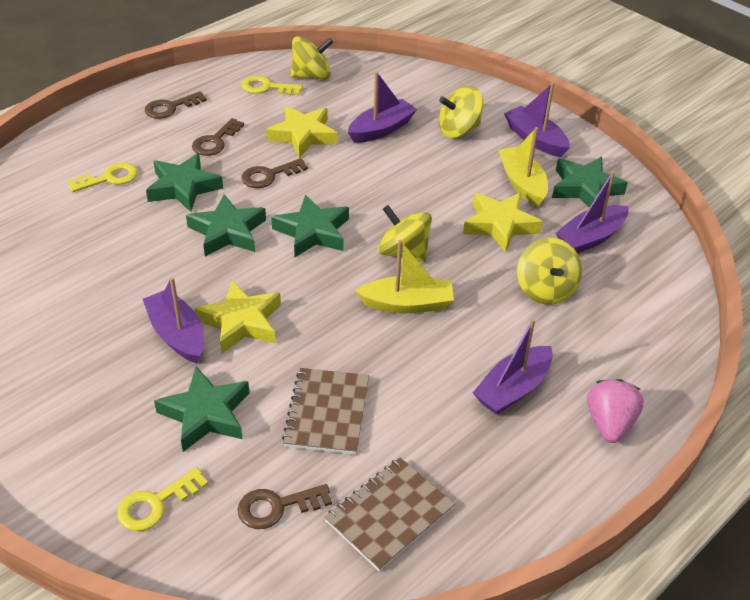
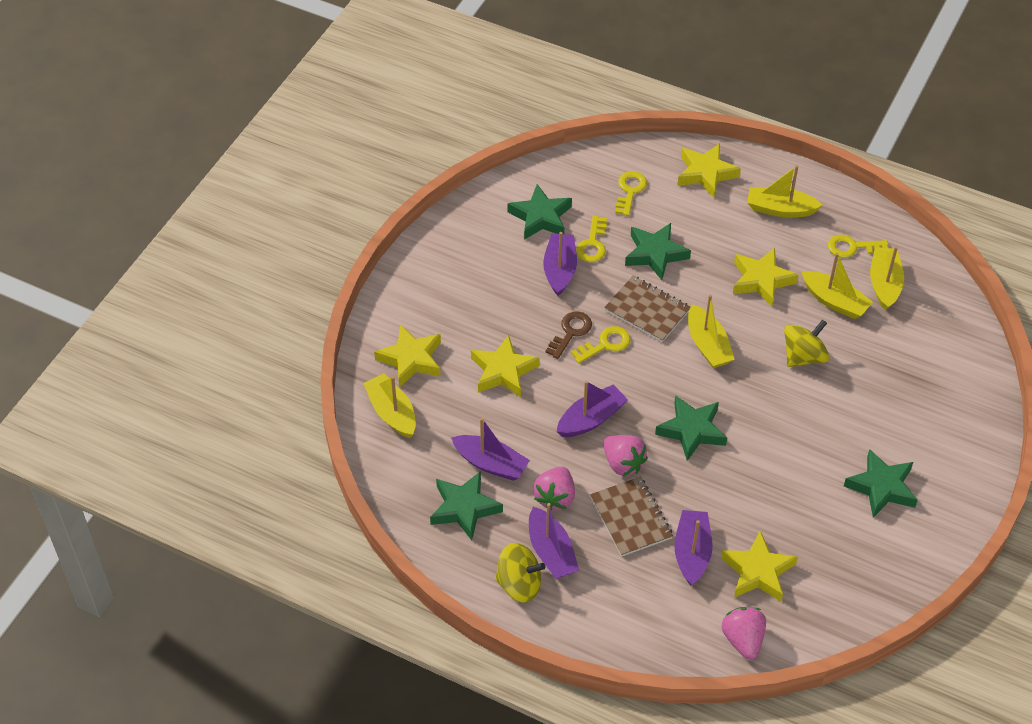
brown key: [145,91,207,119] [192,118,244,156] [238,484,332,529] [241,158,308,188] = 4 -> [545,311,592,359] = 1
pink strawberry: [587,379,644,443] = 1 -> [533,466,575,510] [603,435,648,476] [722,607,766,660] = 3
yellow boat: [355,240,454,313] [498,127,548,207] = 2 -> [363,374,416,438] [688,295,735,368] [747,165,823,218] [802,253,873,319] [870,246,904,311] = 5
yellow key: [68,162,138,192] [117,468,208,531] [242,75,303,95] = 3 -> [571,326,631,363] [576,216,607,262] [615,171,647,216] [828,235,888,258] = 4
yellow spinning top: [290,37,333,80] [378,205,432,262] [439,86,483,138] [517,238,582,305] = 4 -> [495,543,545,603] [784,320,830,367] = 2
yellow star: [194,280,281,354] [266,106,337,158] [463,193,543,253] = 3 -> [374,324,441,388] [471,335,540,397] [678,144,741,198] [721,531,798,602] [733,248,799,307] = 5

